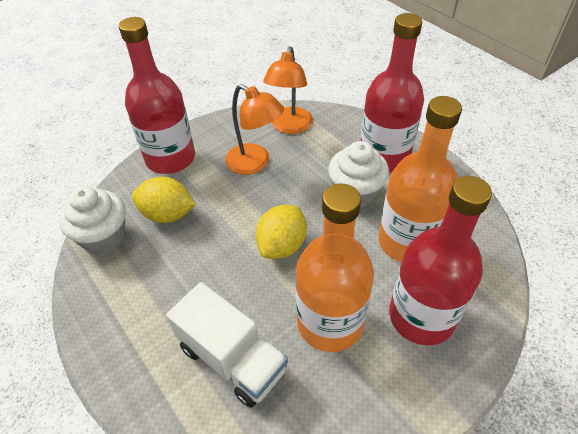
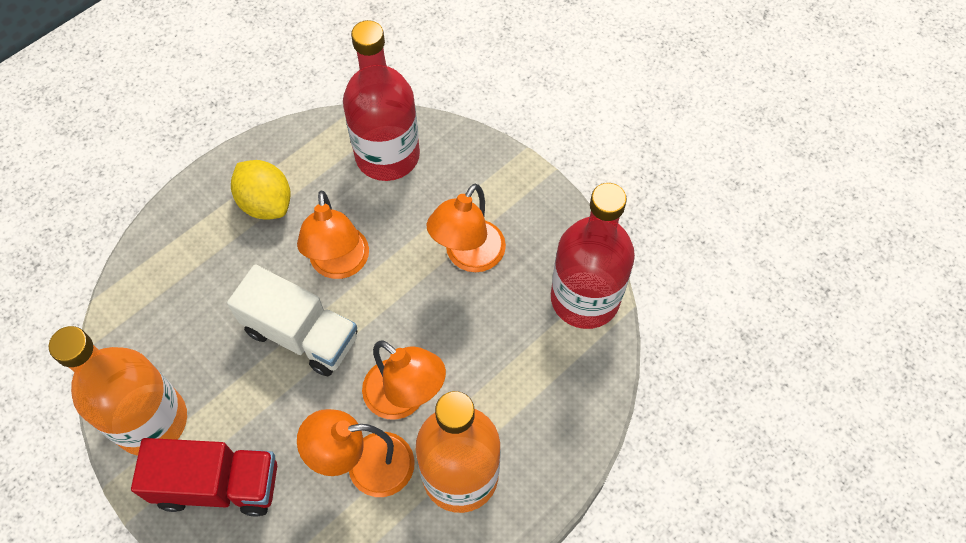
orange lamp: [225,84,284,175] [263,46,313,134] = 2 -> [297,191,369,279] [297,409,415,497] [362,341,446,420] [427,183,506,272] = 4
red bottle: [119,17,195,174] [361,13,424,173] [389,176,492,345] = 3 -> [343,20,420,181] [551,183,635,329] = 2
red truck: none = 0 -> [131,438,277,517] = 1
white cupcake: [59,186,126,255] [328,141,389,208] = 2 -> none = 0
yellow lemon: [132,177,196,223] [256,205,307,259] = 2 -> [231,160,290,220] = 1

